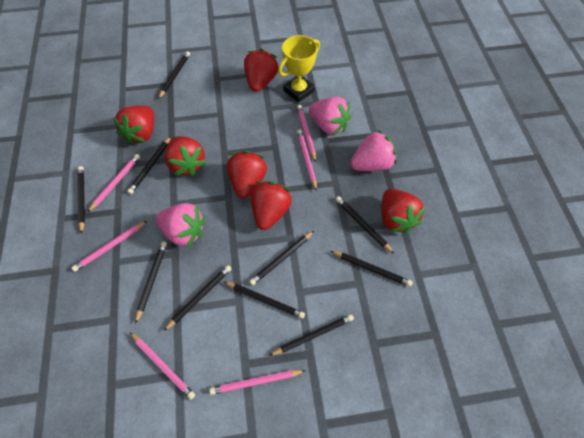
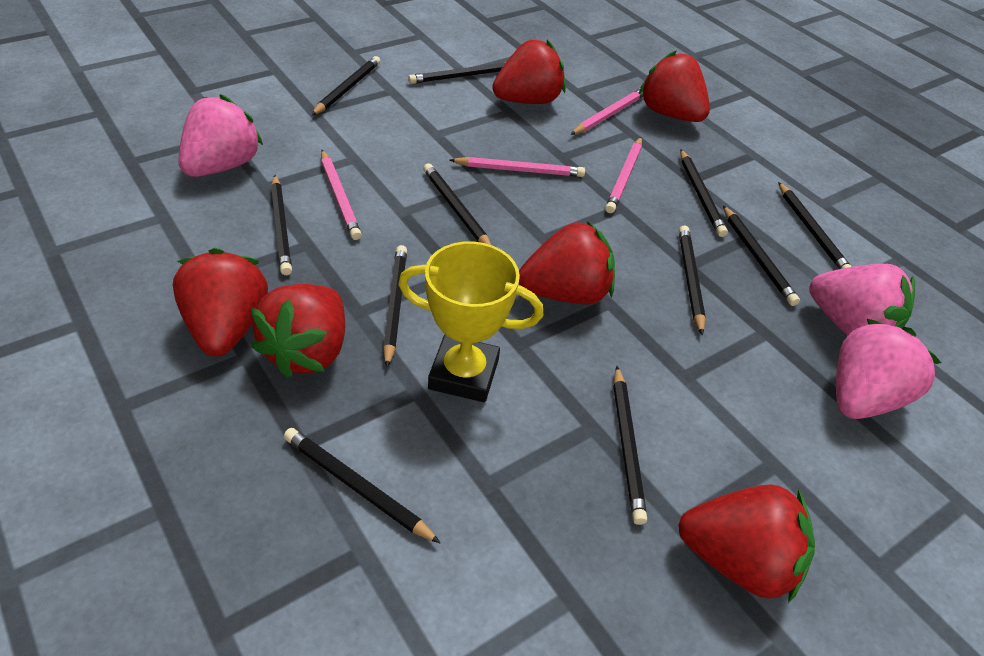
black pencil: [78,166,85,234] [127,136,171,194] [135,241,167,324] [158,51,190,99] [164,265,232,331] [224,282,305,319] [249,231,314,285] [269,314,354,356] [331,251,412,287] [335,196,394,254] = 10 -> [271,175,292,275] [284,428,441,544] [311,56,380,116] [383,245,407,368] [408,62,506,84] [423,163,491,245] [613,366,647,525] [679,225,706,335] [680,149,728,237] [723,205,800,306] [778,182,852,269] = 11
pink pencil: [71,221,147,272] [87,154,140,213] [130,332,195,400] [209,370,306,395] [297,105,316,162] [297,130,317,191] = 6 -> [321,150,362,240] [450,157,585,177] [570,89,643,135] [605,137,642,213] = 4

